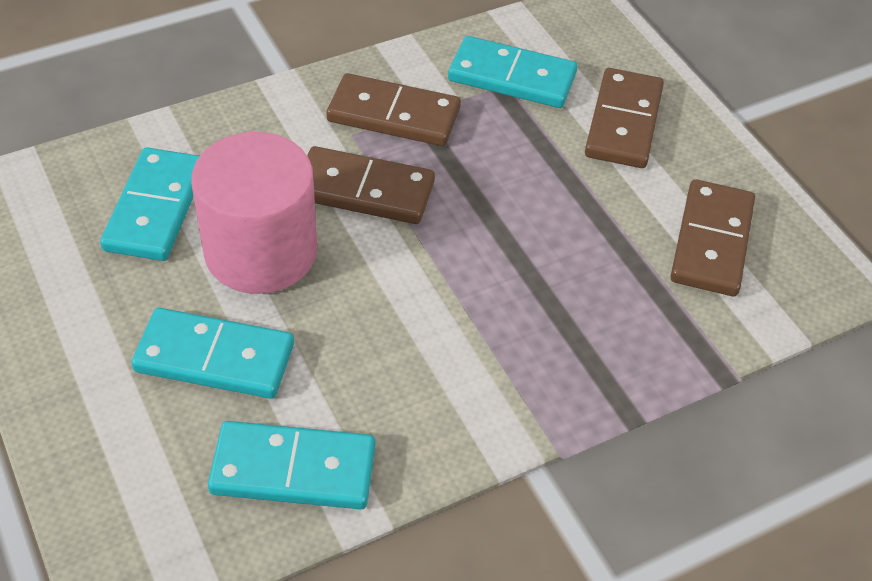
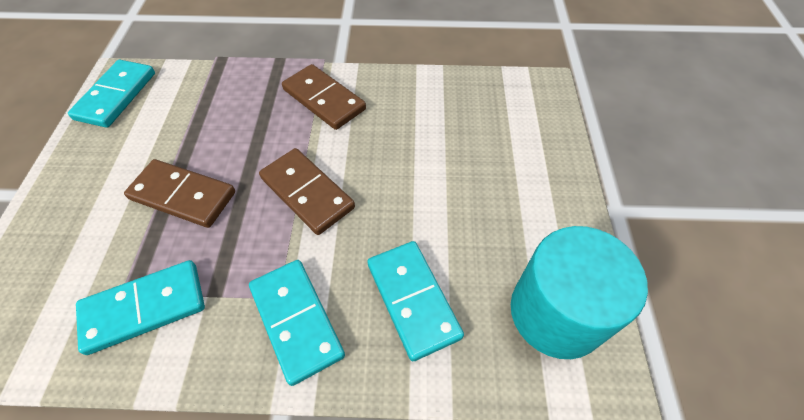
brown domino: [307,146,435,224] [327,73,461,146] [585,68,664,168] [670,179,755,297] = 4 -> [124,159,235,228] [259,148,355,235] [282,64,366,130] = 3
pink cylinder: [191,132,317,294] = 1 -> none = 0
turquoise cylinder: none = 0 -> [511,226,648,359] = 1

